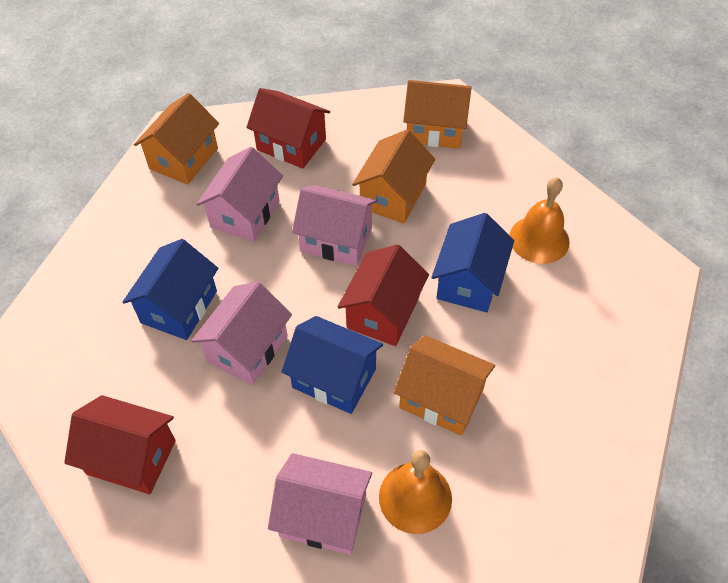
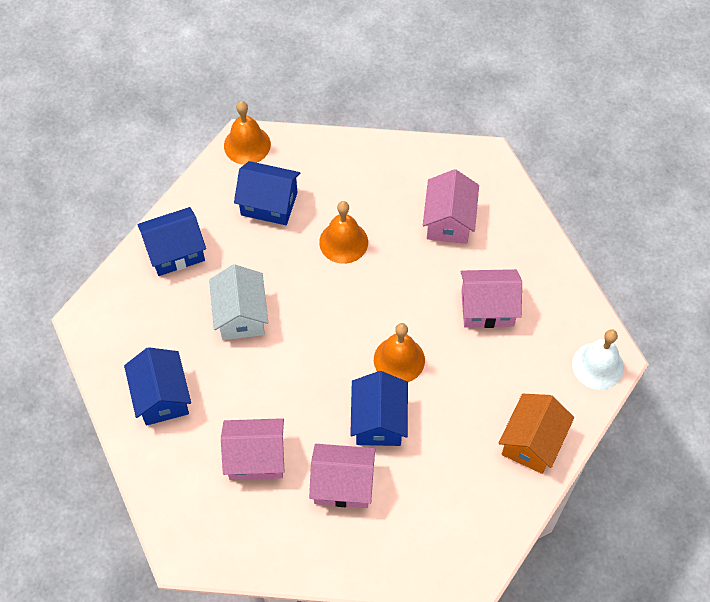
blue house: [123,239,219,340] [281,316,383,414] [431,213,514,312] = 3 -> [124,347,191,426] [137,207,206,276] [234,161,300,225] [350,371,408,446] = 4
orange bell: [379,450,452,534] [510,177,570,264] = 2 -> [224,101,271,165] [319,201,368,264] [374,323,425,382] = 3
orange house: [134,93,219,185] [352,129,435,224] [394,335,495,436] [403,80,472,149] = 4 -> [499,394,574,474] = 1
red house: [64,395,176,494] [246,88,330,169] [337,244,429,346] = 3 -> none = 0
white bell: none = 0 -> [572,329,624,390] = 1
white house: none = 0 -> [209,264,268,340] = 1

